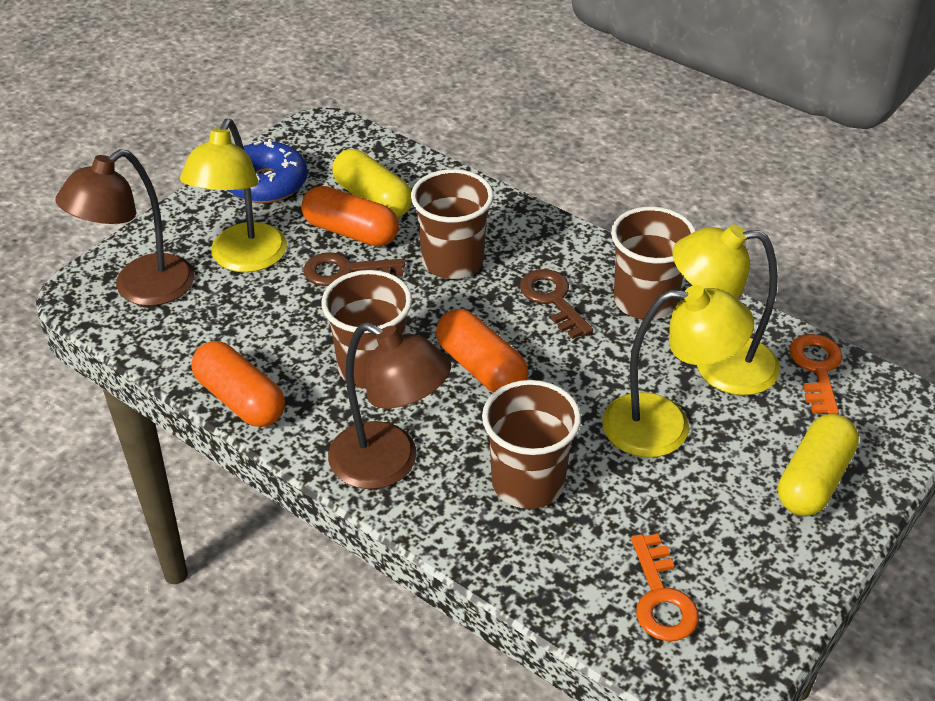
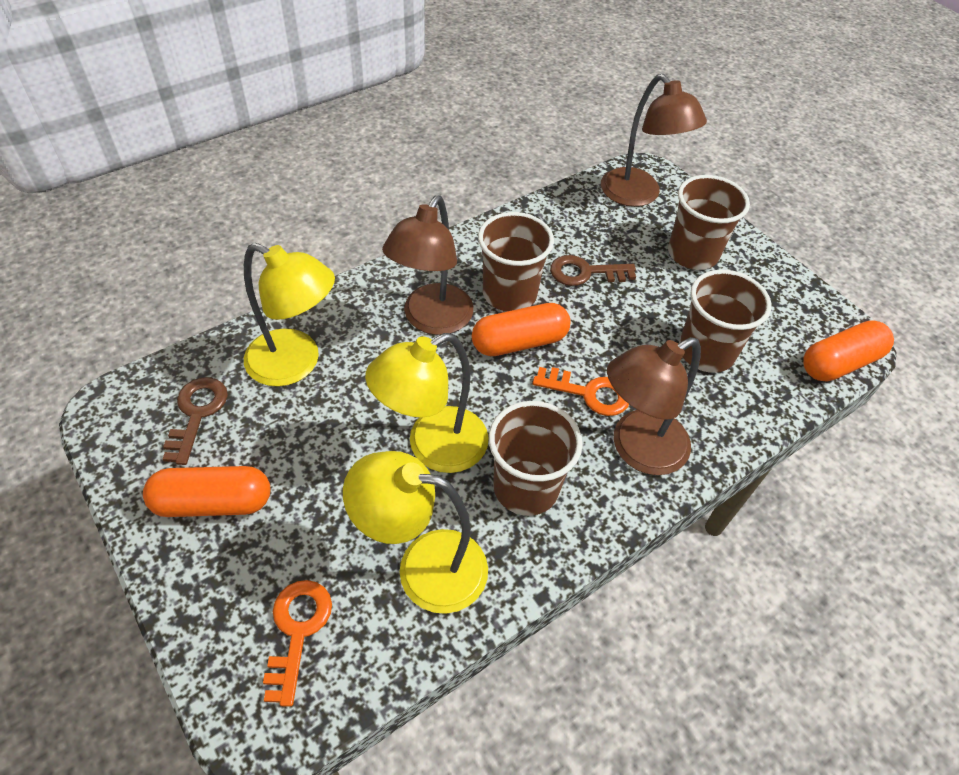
blue donut: [229,139,307,203] = 1 -> none = 0
brown lamp: [55,149,195,306] [328,322,451,489] = 2 -> [382,196,473,335] [601,74,707,207] [607,337,701,475] = 3
yellow capsule: [332,149,412,218] [778,414,859,516] = 2 -> none = 0

